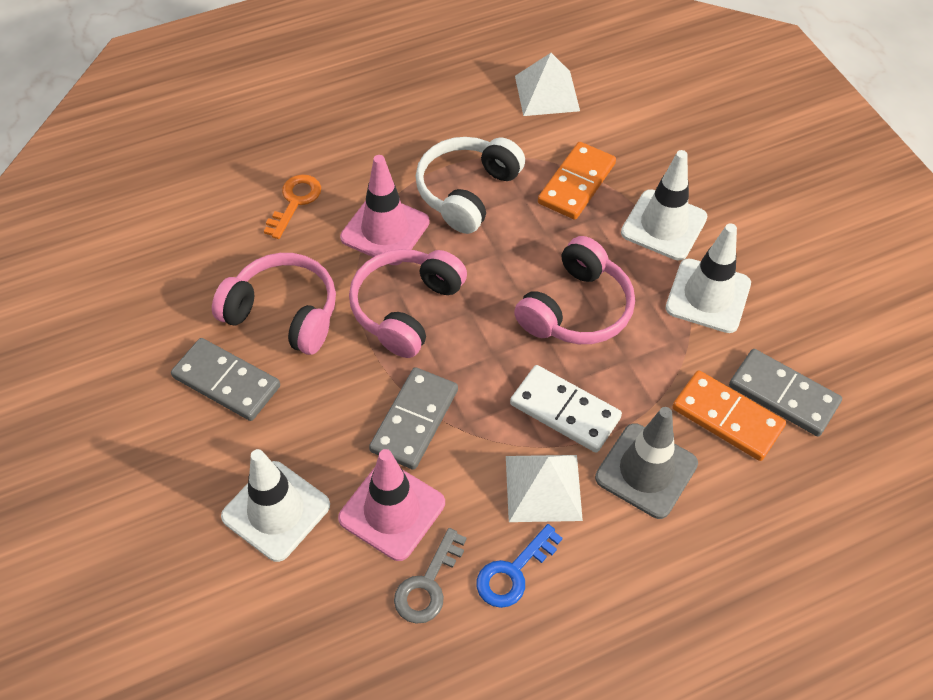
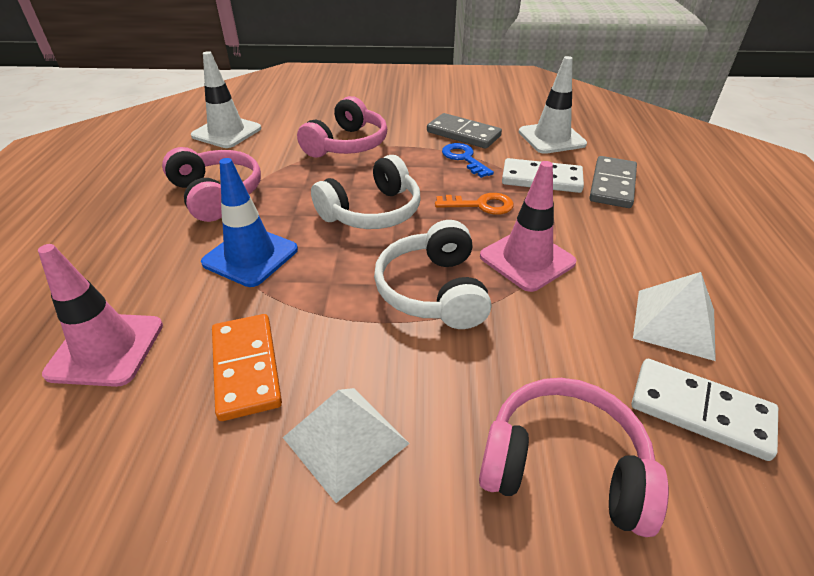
blue traffic cone: none = 0 -> [201,158,298,287] = 1
grey domino: [171,338,280,421] [369,367,458,470] [729,349,842,437] = 3 -> [427,113,502,149] [589,156,637,208] = 2
grey key: [394,528,467,624] = 1 -> none = 0
grey traffic cone: [595,407,698,519] = 1 -> none = 0
orange domino: [538,142,616,220] [672,370,786,461] = 2 -> [212,314,282,421] = 1
white domino: [510,365,622,453] = 1 -> [502,158,584,193] [632,359,778,461] = 2
white headphones: [416,137,525,234] = 1 -> [311,155,421,229] [374,220,491,329] = 2
white traffic cone: [221,449,330,562] [621,150,708,260] [665,223,751,333] = 3 -> [191,51,261,148] [519,56,587,154] = 2

